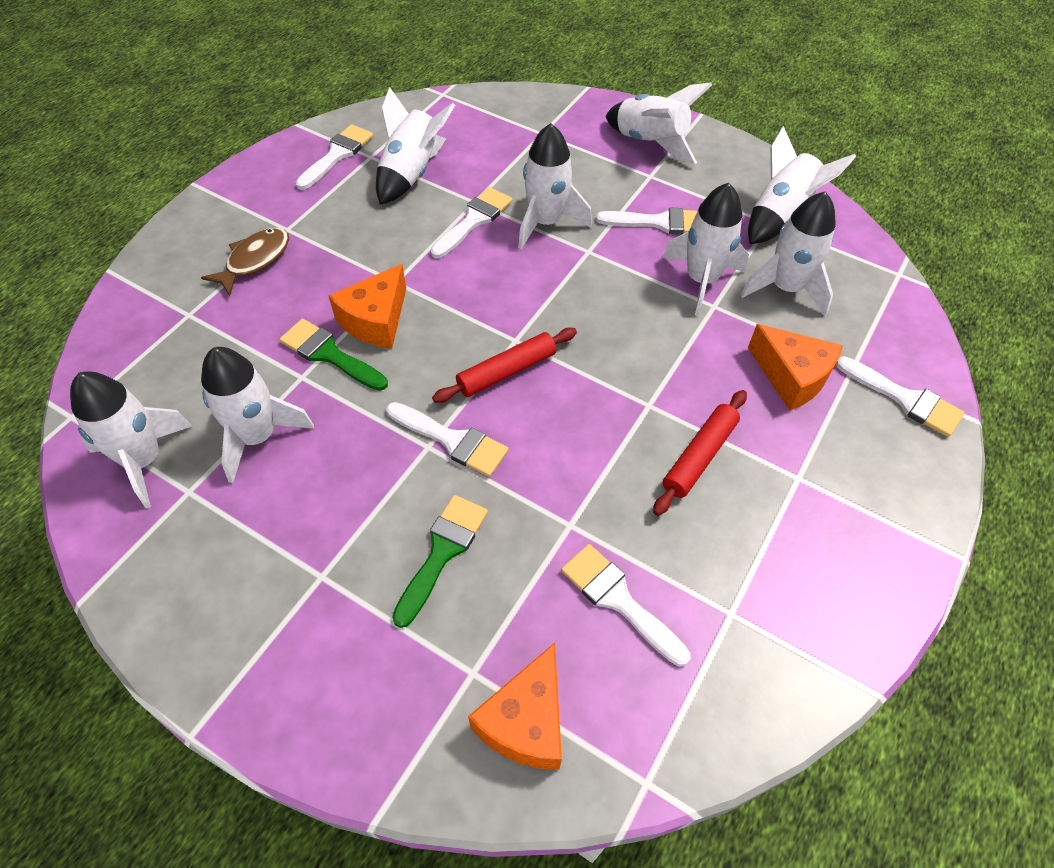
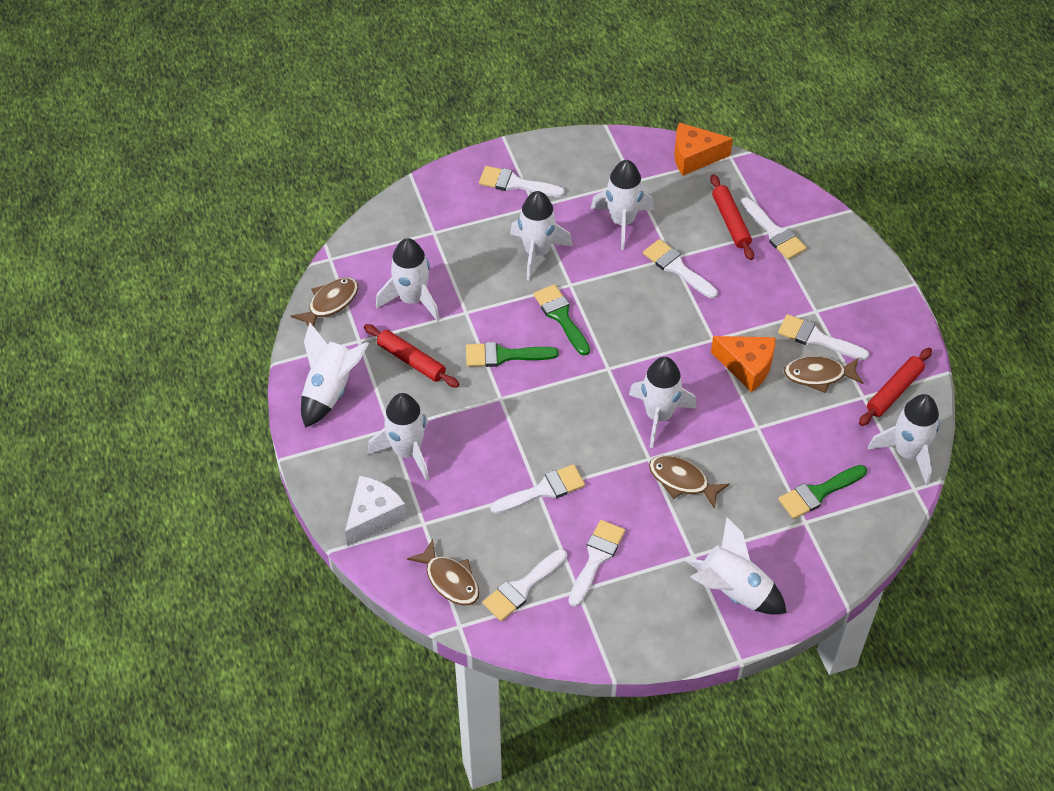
brown fish: [201,228,289,296] = 1 -> [291,277,359,327] [407,539,480,605] [649,455,730,509] [784,356,863,393] = 4
green brush: [279,319,388,391] [392,495,488,628] = 2 -> [466,342,558,367] [533,284,590,356] [778,465,867,519] = 3
orange cheese: [329,264,406,348] [468,643,562,770] [748,324,843,411] = 3 -> [674,122,733,176] [711,336,775,392] = 2
red rolling pin: [432,328,577,403] [653,390,747,516] = 2 -> [364,324,459,388] [710,174,754,260] [859,348,932,426] = 3
white brush: [296,124,373,190] [386,402,509,477] [430,187,513,258] [561,544,691,667] [596,207,697,235] [836,356,965,437] = 6 -> [479,166,565,197] [483,549,567,621] [490,464,585,514] [569,520,625,607] [643,239,718,299] [741,197,807,259] [778,314,869,360] = 7
white cheese: none = 0 -> [345,475,407,546] = 1

